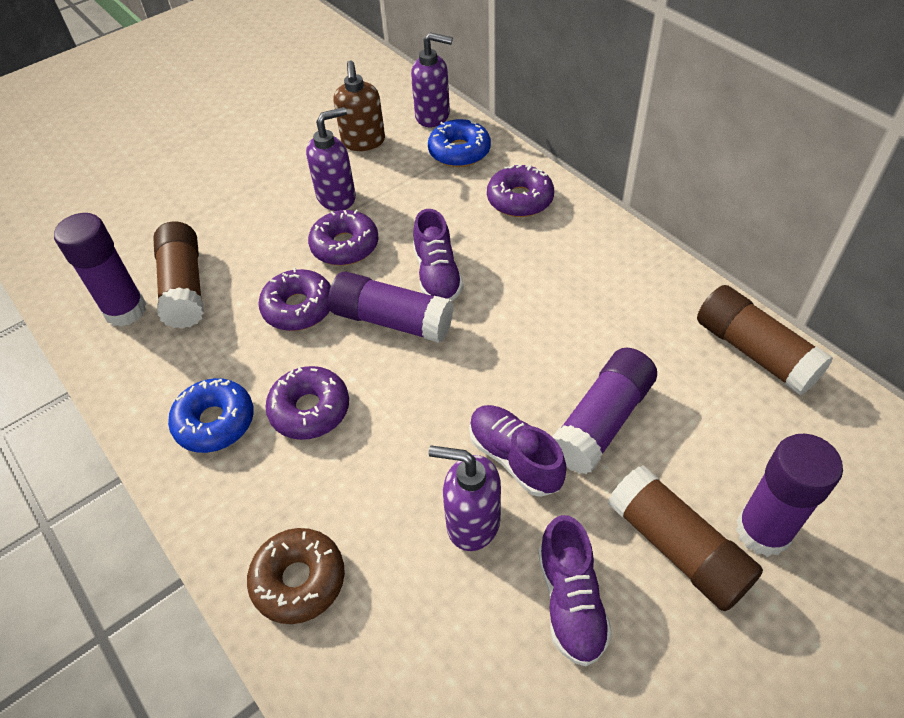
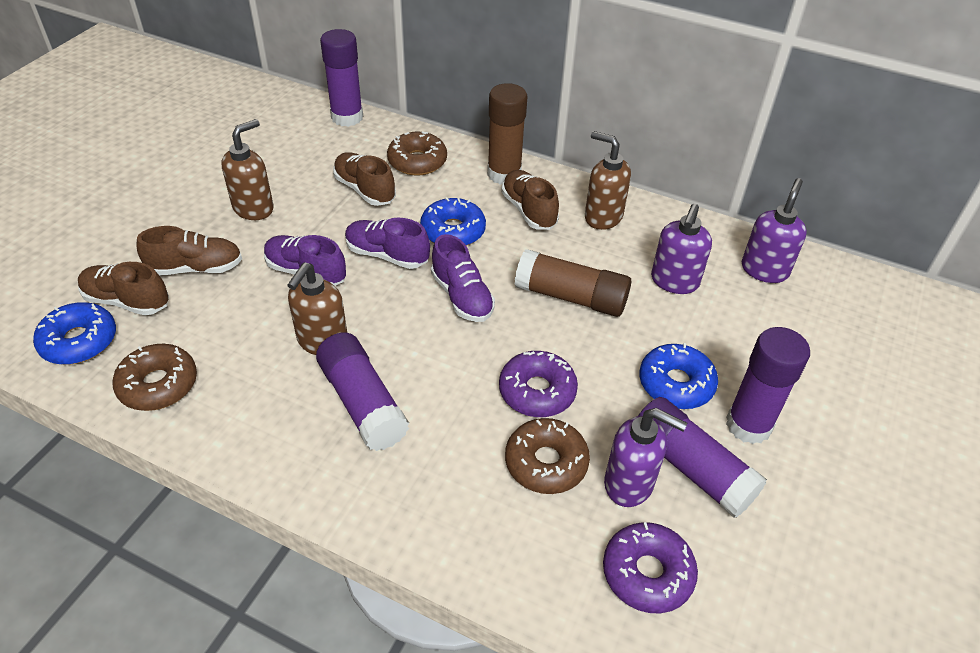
blue donut: [168,378,254,453] [428,119,491,167] = 2 -> [33,302,116,365] [420,197,486,246] [639,343,718,409] = 3
brown donut: [247,528,345,624] = 1 -> [112,344,197,411] [387,131,447,176] [505,418,590,494] = 3
brown glue stick: [153,221,204,329] [608,465,763,611] [697,285,833,395] = 3 -> [487,83,527,185] [515,249,631,317] = 2
brown shoe: none = 0 -> [78,262,169,316] [136,226,242,275] [333,152,396,206] [501,170,559,230] = 4
brown soap dispenser: [333,60,385,151] = 1 -> [222,119,274,220] [287,262,347,355] [585,131,631,230] = 3
purple donut: [258,268,331,331] [265,366,349,440] [308,210,379,266] [487,164,554,217] = 4 -> [499,351,578,417] [603,522,698,613] = 2

